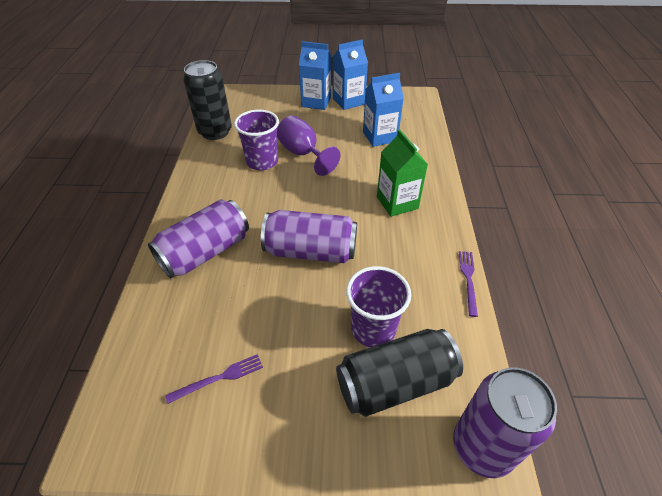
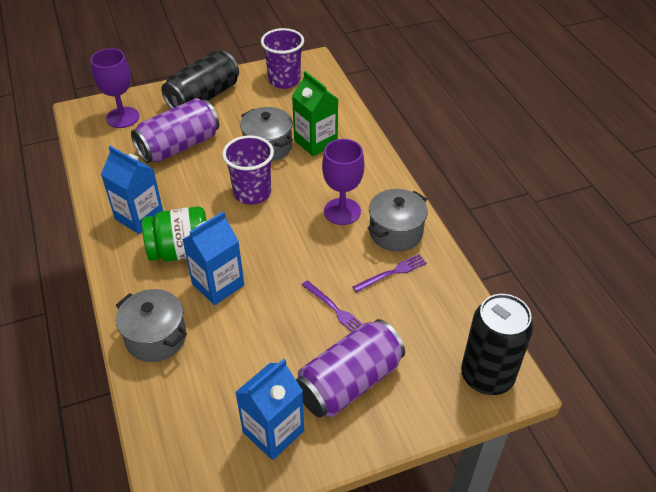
green jar: none = 0 -> [142,206,207,261] = 1
grey pot: none = 0 -> [116,289,187,362] [240,107,293,161] [367,189,428,252] = 3
purple can: [148,199,249,278] [261,210,357,263] [453,367,557,478] = 3 -> [131,98,219,163] [296,319,405,418] = 2
purple goblet: [277,116,340,176] = 1 -> [90,48,139,128] [322,139,365,225] = 2

